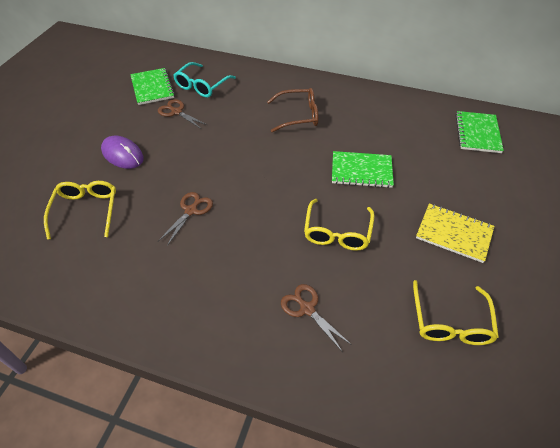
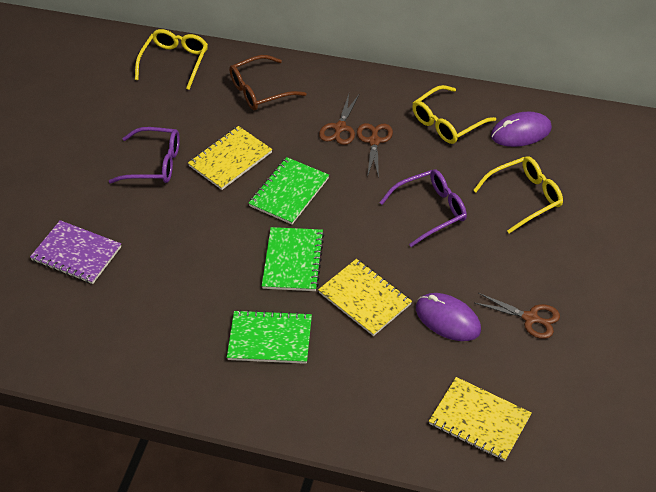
purple glasses: none = 0 -> [108,127,180,183] [379,169,467,247] = 2
purple mouse: [101,136,144,169] = 1 -> [416,293,481,341] [491,111,552,147] = 2
purple notebook: none = 0 -> [30,220,121,284] = 1
turquoise glasses: [173,62,236,97] = 1 -> none = 0
yellow notebook: [416,203,494,263] = 1 -> [188,126,272,190] [318,259,412,336] [429,377,532,461] = 3

